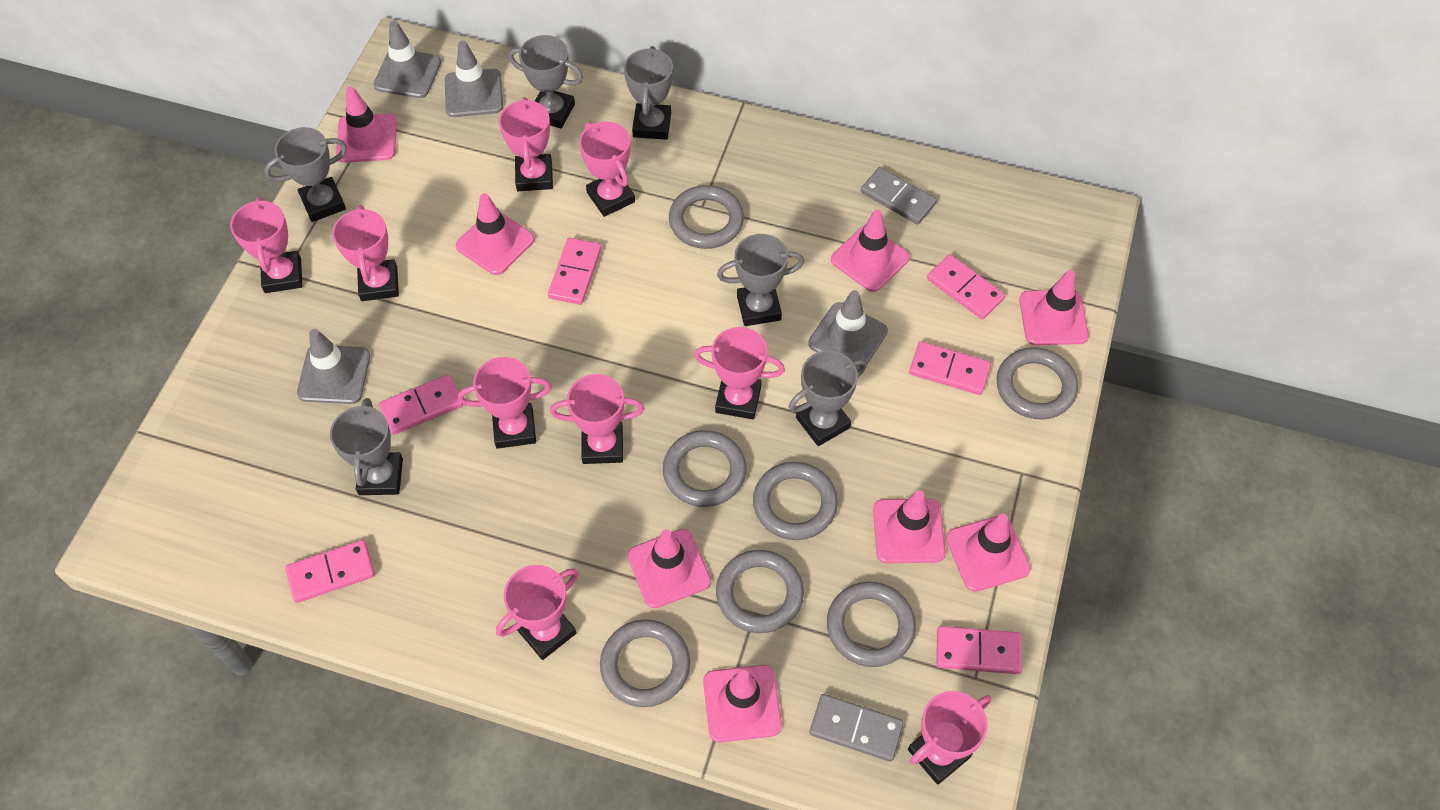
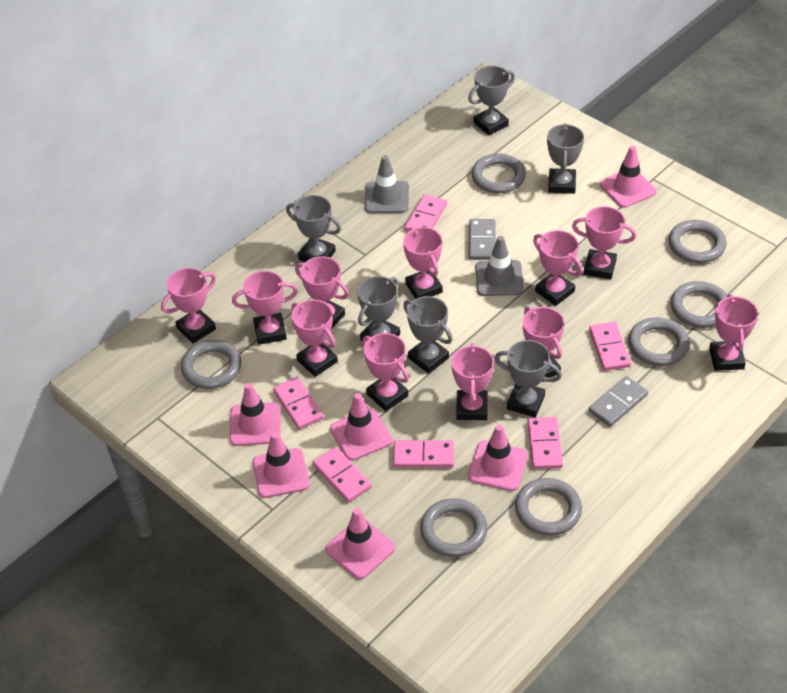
grey traffic cone: [297,329,370,404] [374,21,441,98] [445,41,503,117] [808,290,888,370] = 4 -> [365,155,409,213] [475,236,524,296] = 2
pink traffic cone: [336,86,397,163] [456,193,534,275] [627,529,711,608] [703,665,782,743] [831,210,910,292] [873,490,946,563] [946,514,1031,592] [1019,270,1089,345] = 8 -> [230,383,281,446] [253,432,310,498] [325,508,395,579] [330,393,393,461] [468,424,528,491] [600,146,656,208] = 6
pink trophy: [230,197,302,293] [332,205,399,301] [458,357,552,449] [496,565,579,660] [499,97,553,191] [550,374,644,464] [579,122,635,217] [694,327,785,419] [908,691,991,785] = 9 -> [161,268,216,344] [232,270,298,345] [291,300,338,377] [295,256,349,329] [362,333,409,411] [403,227,443,299] [451,343,494,420] [523,307,564,382] [533,230,583,306] [572,206,636,279] [709,294,758,371] = 11

